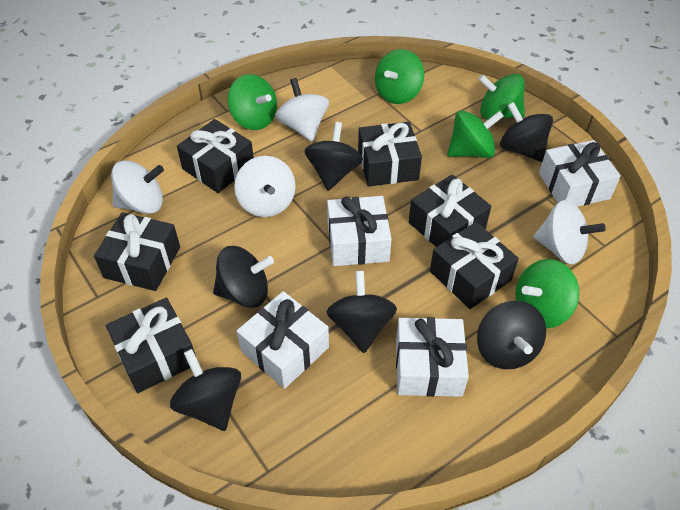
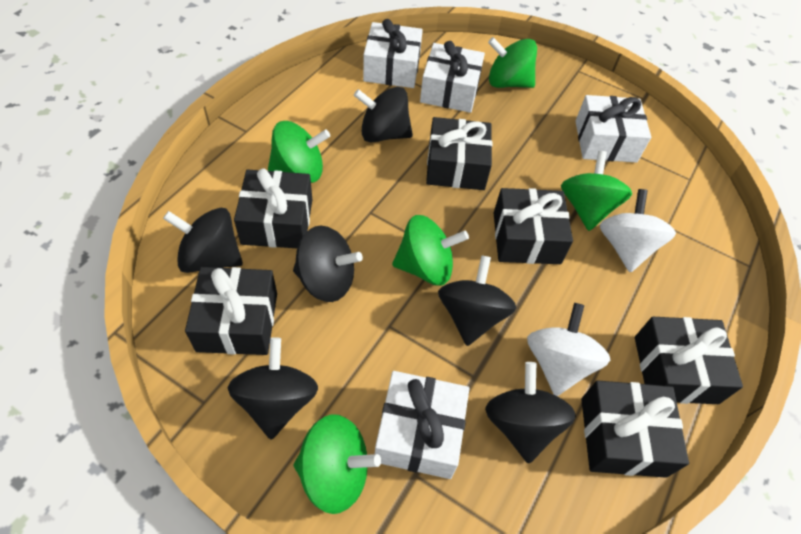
white spinning top: [111,160,164,214] [234,156,295,217] [276,78,329,142] [533,200,606,264] = 4 -> [527,303,610,396] [600,189,676,272] = 2

